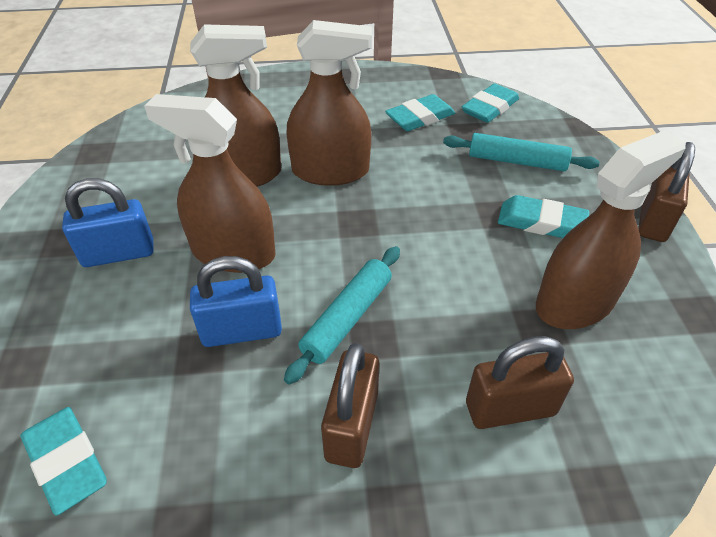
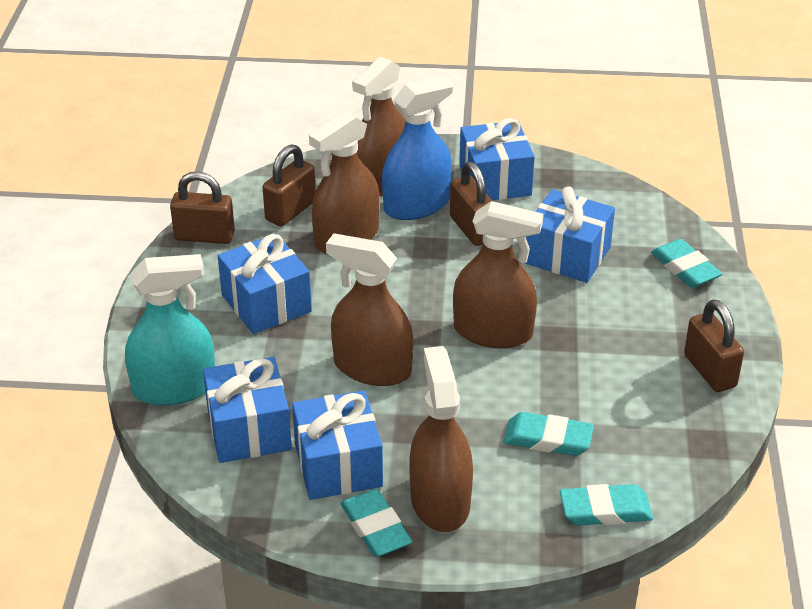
blue gift: none = 0 -> [203,357,292,463] [218,234,312,334] [292,390,383,500] [459,118,535,200] [525,186,615,283] = 5
blue padlock: [62,178,154,267] [190,256,282,347] = 2 -> none = 0
blue spray bottle: none = 0 -> [382,76,454,220] = 1
brown padlock: [321,343,379,468] [466,336,574,429] [638,142,695,242] = 3 -> [170,171,235,244] [263,144,316,227] [450,162,492,246] [684,299,744,392] = 4
brown spray bottle: [144,94,276,273] [190,24,281,187] [286,20,372,186] [536,130,686,329] = 4 -> [309,111,379,254] [326,233,414,386] [352,57,405,196] [409,346,473,532] [453,201,543,348] = 5
turquoise rolling pin: [284,246,400,384] [443,133,600,171] = 2 -> none = 0
turquoise spray bottle: none = 0 -> [125,254,215,405] = 1

